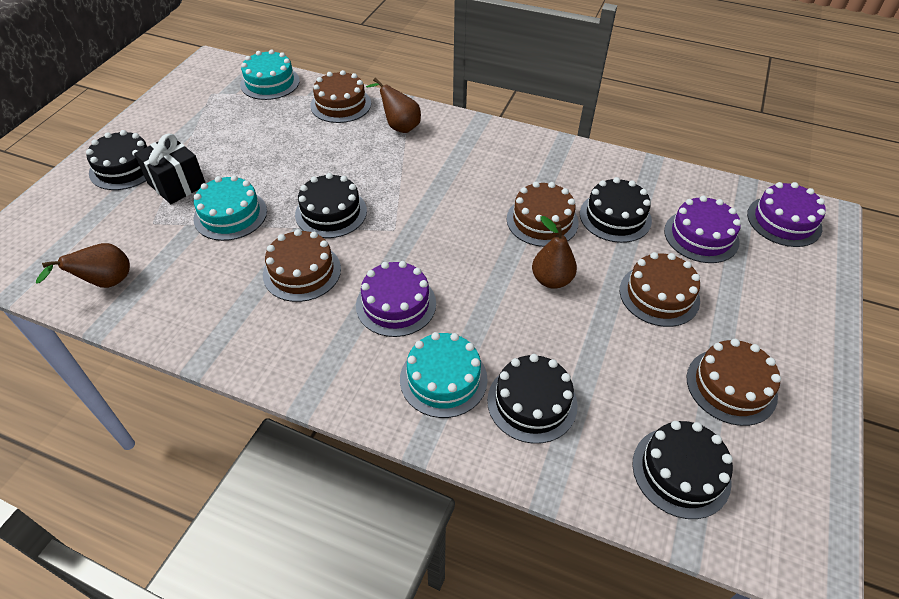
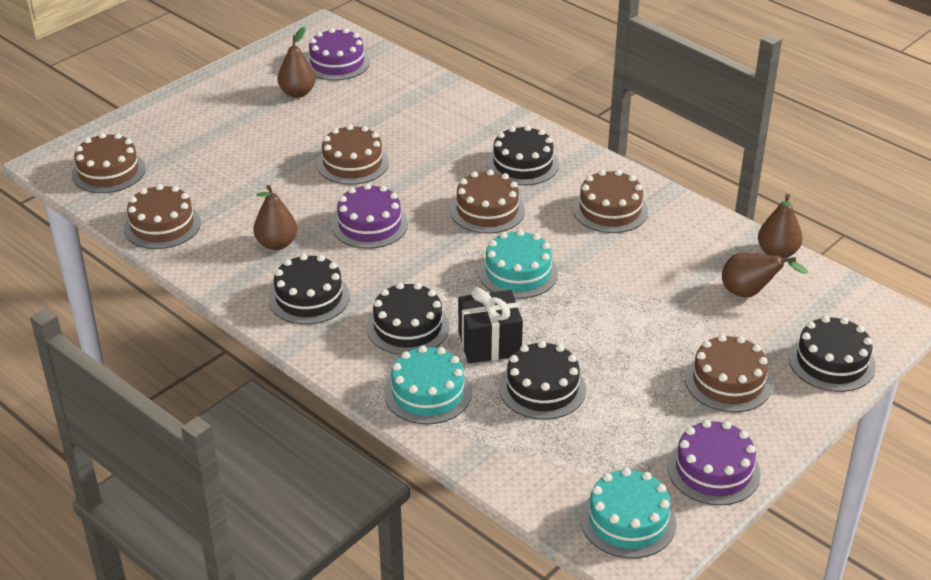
brown cake: [263,229,341,302] [310,70,371,123] [507,181,579,247] [620,252,700,327] [686,339,781,426] = 5 -> [72,133,145,193] [124,184,201,249] [317,124,389,185] [450,169,525,234] [573,170,648,233] [685,334,772,412] = 6
brown pear: [36,243,130,288] [366,78,421,133] [532,216,577,289] = 3 -> [253,185,297,250] [278,27,316,98] [722,253,808,297] [758,194,803,259] = 4

